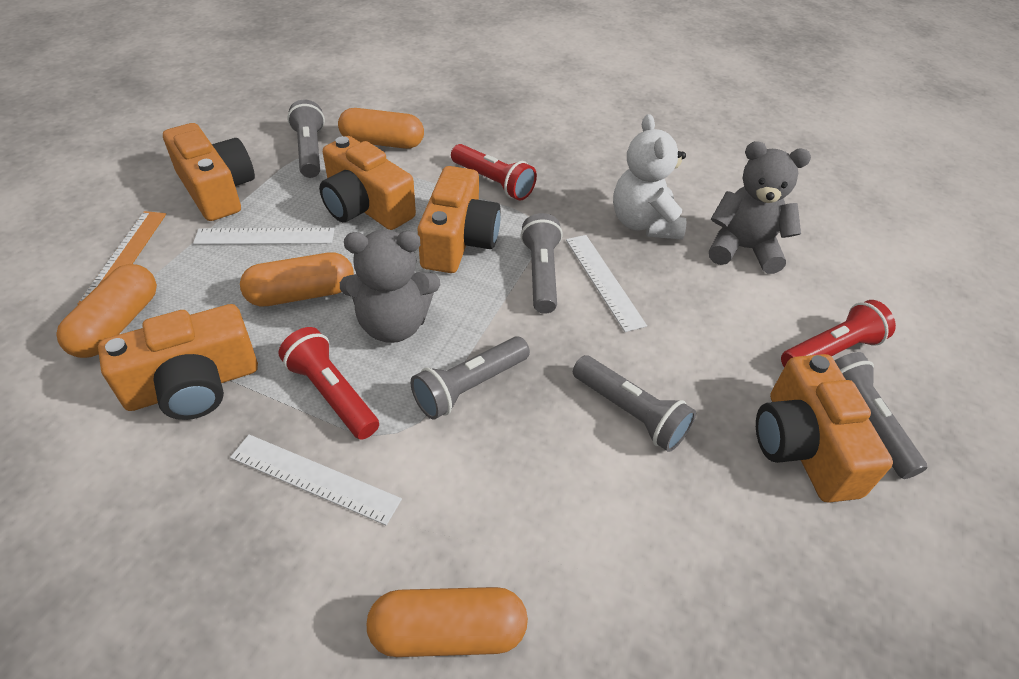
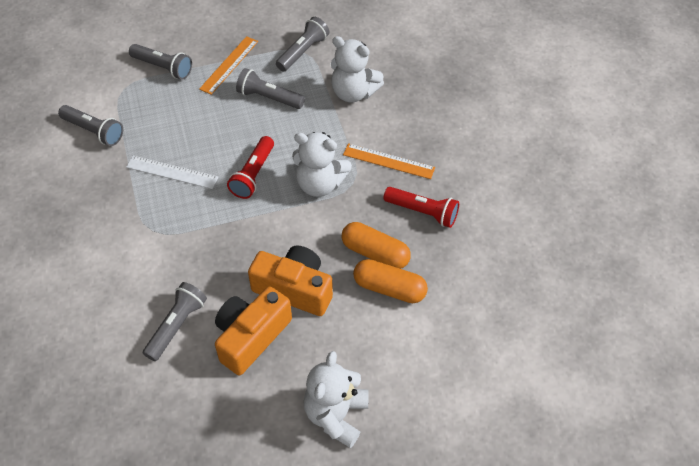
grey teddy bear: [340,230,440,343] [709,141,811,274] = 2 -> none = 0
orange camera: [98,304,258,420] [163,123,255,221] [319,136,416,230] [418,166,501,273] [756,354,893,503] = 5 -> [215,286,292,375] [248,245,333,316] = 2
orange capsule: [57,264,157,358] [240,252,354,306] [338,108,424,149] [367,587,528,657] = 4 -> [342,222,411,269] [353,259,428,303] = 2
orange ruler: [78,211,166,304] = 1 -> [199,36,258,95] [343,143,435,179] = 2
red flashlight: [278,327,379,440] [451,144,537,201] [781,300,896,367] = 3 -> [227,136,274,199] [384,187,459,228] = 2
white ruler: [193,228,334,245] [230,434,402,525] [566,235,647,332] = 3 -> [126,156,218,189] = 1
white teddy bear: [613,114,687,240] = 1 -> [292,132,352,197] [303,351,369,448] [331,36,384,103] = 3

